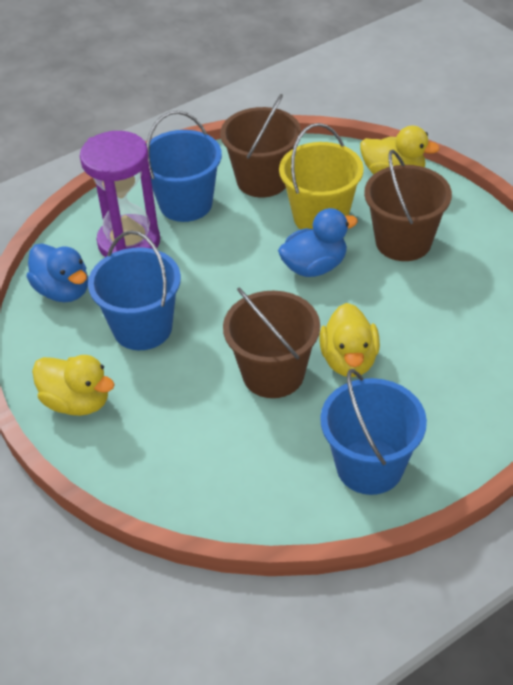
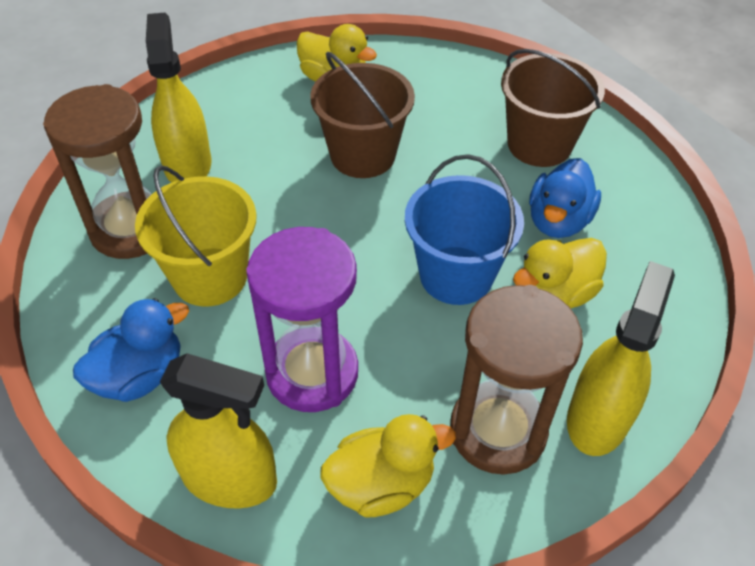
blue bucket: [88,230,181,350] [146,111,222,222] [320,369,427,495] = 3 -> [405,154,524,305] = 1
brown bucket: [220,94,301,197] [223,287,320,398] [364,150,452,261] = 3 -> [310,52,415,178] [501,49,605,167] = 2
brown hourglass: none = 0 -> [43,84,152,259] [450,285,583,475] = 2
yellow spray bottle: none = 0 -> [146,13,212,183] [160,353,277,509] [567,261,675,456] = 3

